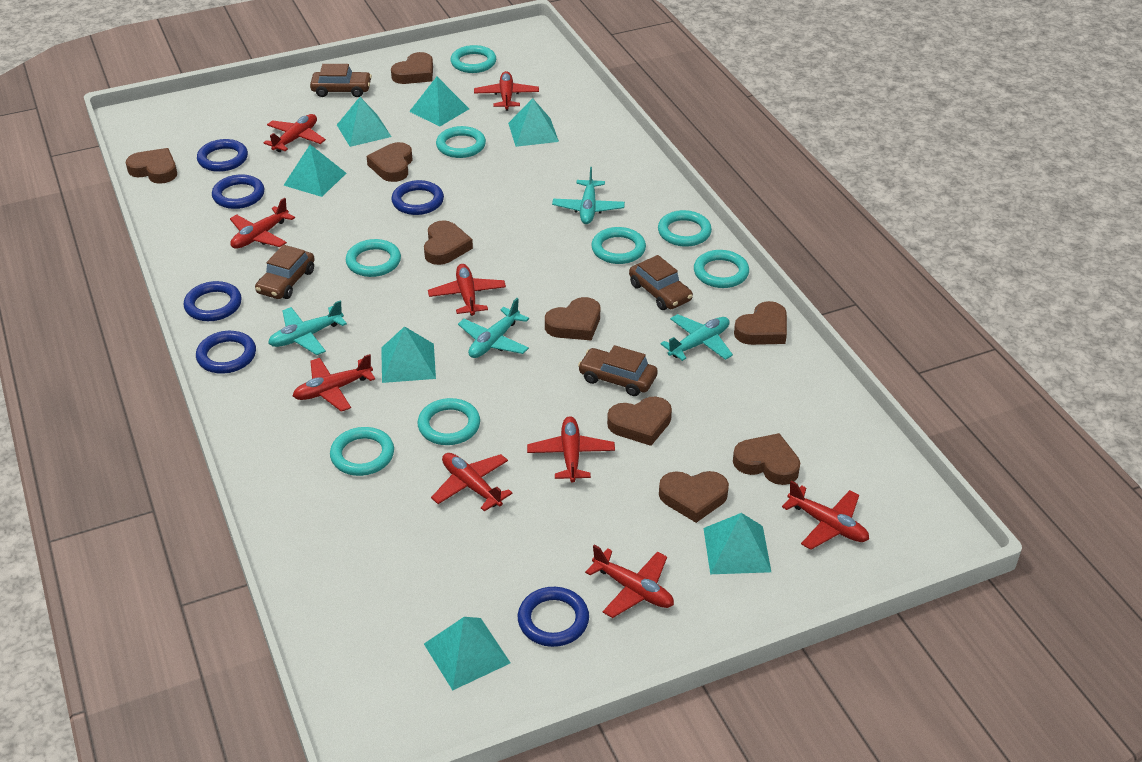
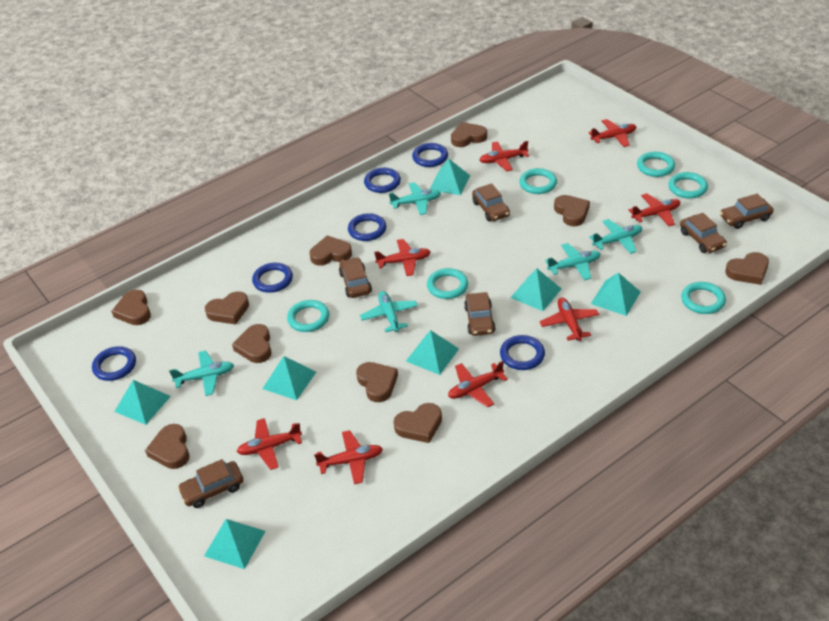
brown car: [255,245,315,299] [310,64,372,97] [578,345,658,396] [629,255,693,310] = 4 -> [178,459,244,508] [339,257,372,298] [464,292,496,336] [472,183,510,221] [680,213,727,253] [720,194,774,229] = 6
brown heart: [126,148,177,184] [366,142,413,182] [391,52,433,84] [424,220,473,265] [545,297,600,340] [607,397,672,446] [659,471,729,523] [733,433,800,485] [734,301,787,345] = 9 -> [111,290,151,325] [145,424,190,469] [205,291,249,325] [232,324,272,363] [309,235,352,266] [356,362,398,402] [394,403,442,443] [451,122,487,147] [554,195,590,226] [725,252,769,285] = 10
red plane: [230,198,295,249] [264,114,326,152] [293,354,375,412] [428,264,506,316] [431,453,513,512] [474,71,539,111] [527,416,615,483] [585,544,674,618] [782,481,869,550] = 9 -> [237,418,302,470] [314,430,383,484] [374,239,431,276] [448,361,508,408] [480,141,529,171] [540,298,599,341] [589,119,637,147] [628,193,680,226] = 8
turquoise plane: [268,300,347,355] [458,298,529,358] [552,167,625,224] [660,314,733,361] = 4 -> [169,350,234,396] [360,291,418,332] [389,182,441,215] [545,243,600,281] [589,219,642,254] = 5
turquoise ring: [330,427,394,476] [346,239,401,277] [418,398,480,445] [436,126,486,158] [451,45,496,73] [591,227,646,264] [658,210,712,247] [694,250,749,288] = 8 -> [287,300,329,332] [427,268,468,299] [519,168,557,194] [637,152,675,177] [668,172,708,199] [681,282,726,314] = 6

